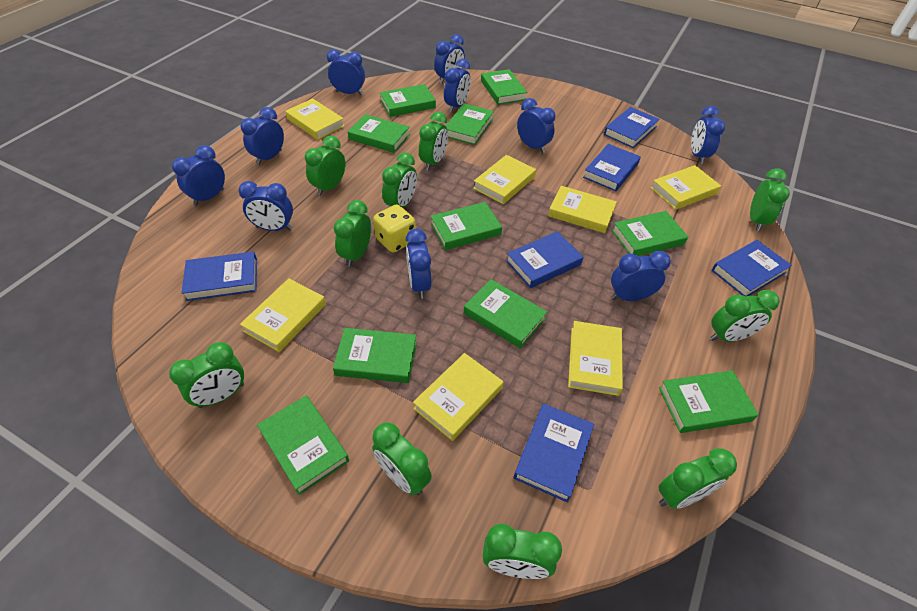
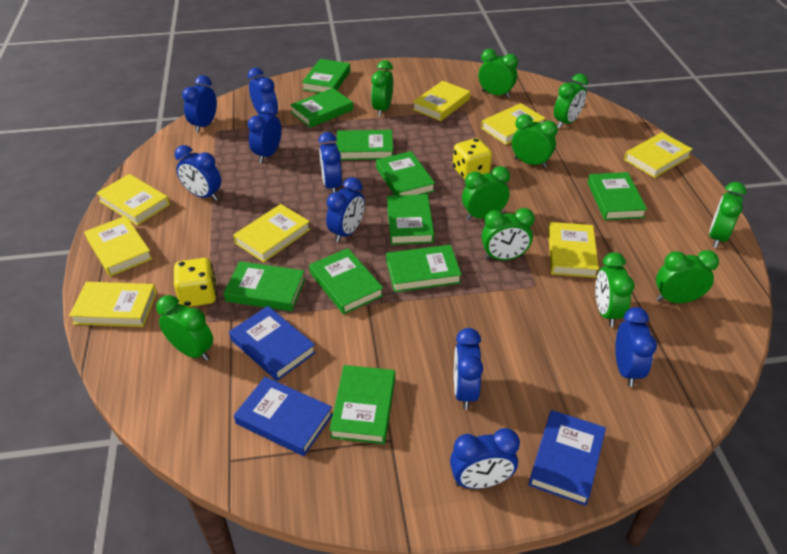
blue book: [181,252,257,301] [506,231,583,288] [514,403,594,503] [583,144,641,191] [604,107,660,148] [712,240,792,296] = 6 -> [229,306,316,381] [234,377,333,456] [528,410,606,506] = 3
blue clock: [172,145,225,206] [238,181,293,231] [241,107,284,165] [327,49,365,95] [405,229,431,299] [434,34,465,84] [444,59,470,112] [517,98,555,153] [611,251,671,301] [691,106,725,164] = 10 -> [175,145,221,201] [182,75,217,133] [248,67,278,115] [248,103,281,163] [318,132,342,193] [326,177,365,243] [450,428,520,489] [454,328,483,410] [615,307,657,387] = 9
yellow book: [240,278,326,352] [285,98,345,140] [413,353,504,441] [473,155,536,204] [548,186,617,233] [568,321,623,396] [651,165,721,210] = 7 -> [69,282,157,327] [84,216,153,277] [96,174,170,225] [233,204,311,262] [413,81,470,121] [481,103,546,145] [548,222,599,278] [624,132,693,178] = 8
yellow dice: [373,204,416,253] = 1 -> [174,258,217,307] [453,138,492,179] = 2

